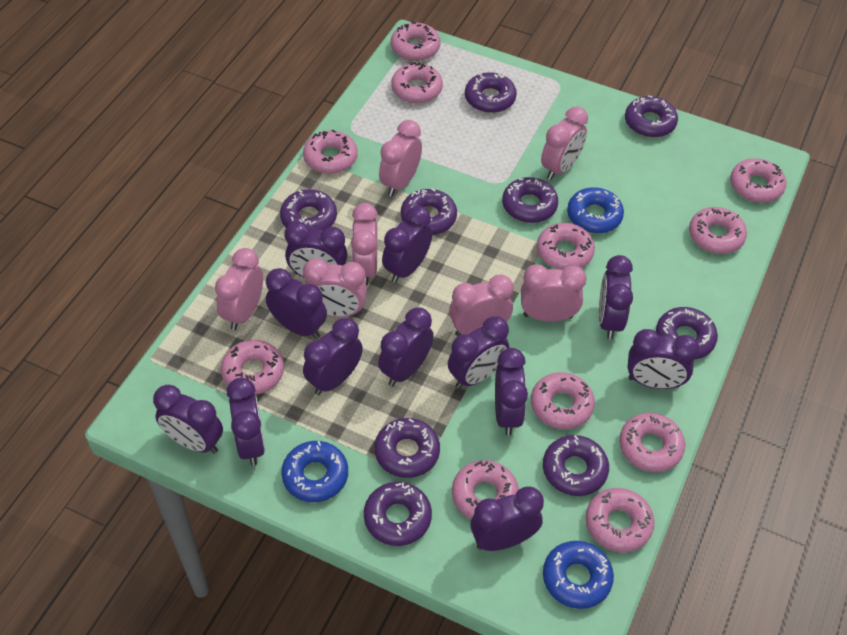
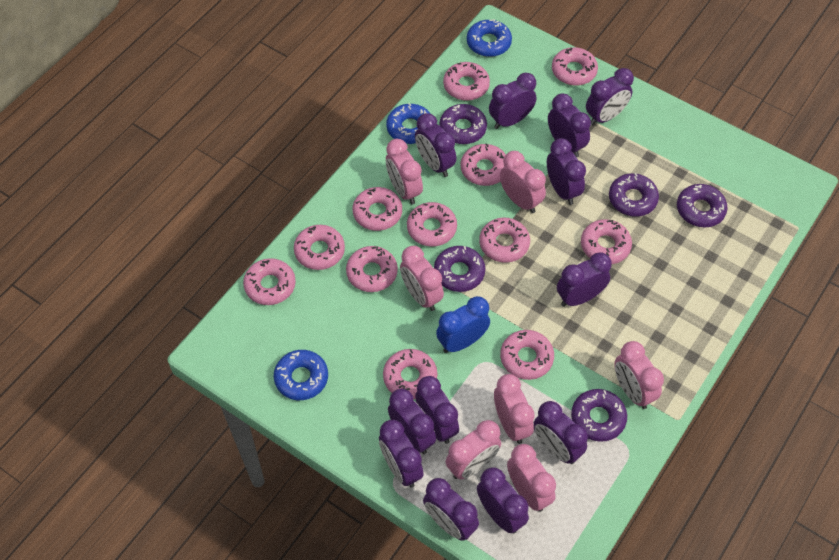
blue clock: none = 0 -> [436,296,490,353] = 1
pink donut: [221,340,284,395] [303,130,357,174] [391,22,441,61] [391,62,443,103] [452,460,519,519] [531,372,595,429] [537,223,595,270] [586,488,655,552] [619,413,685,472] [689,207,747,254] [730,158,787,203] = 11 -> [243,258,296,305] [294,225,345,270] [346,246,398,292] [353,187,402,231] [383,349,437,399] [407,202,457,247] [443,62,490,101] [461,143,506,186] [479,218,530,263] [500,330,554,380] [552,47,598,86] [581,219,632,264] = 12
purple donut: [280,189,337,230] [364,482,432,546] [375,418,440,478] [401,188,457,235] [465,72,517,113] [502,177,558,223] [543,435,609,496] [625,95,678,138] [656,307,718,360] = 9 -> [434,246,485,292] [439,104,487,144] [571,389,627,442] [609,173,659,216] [677,184,727,227] = 5

